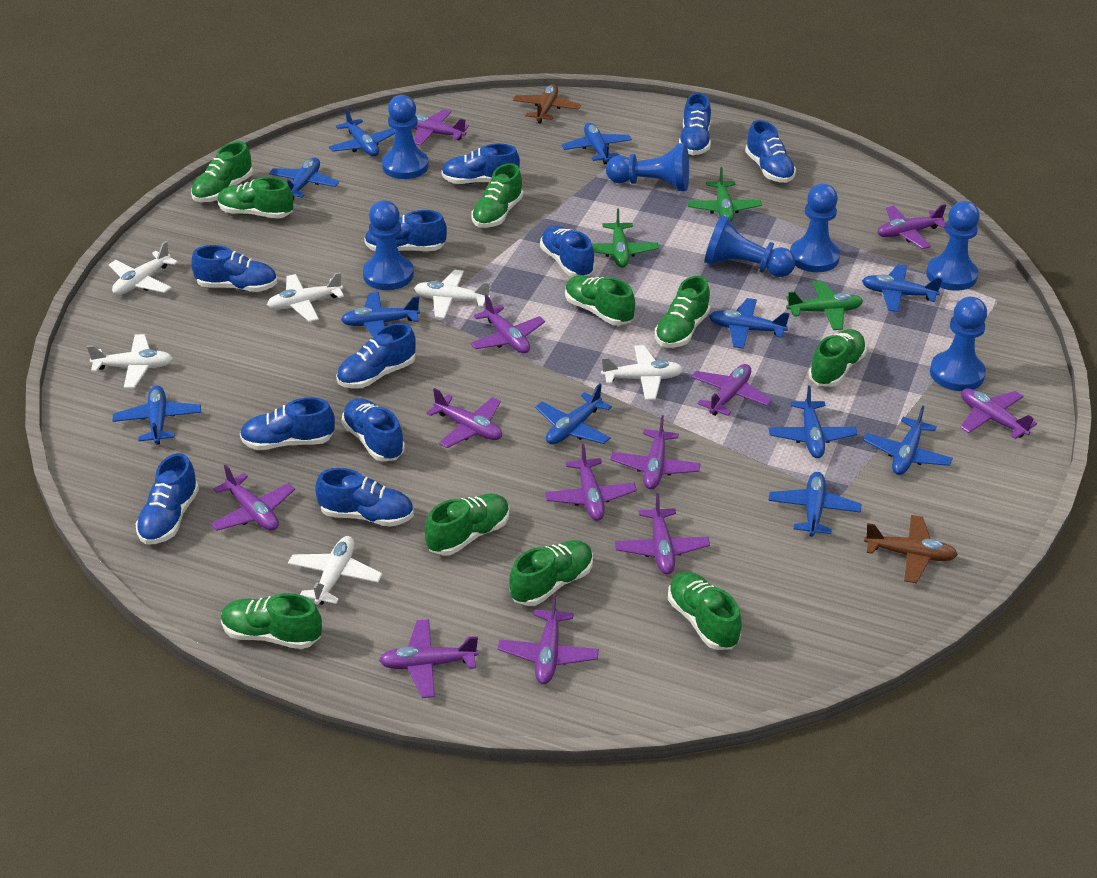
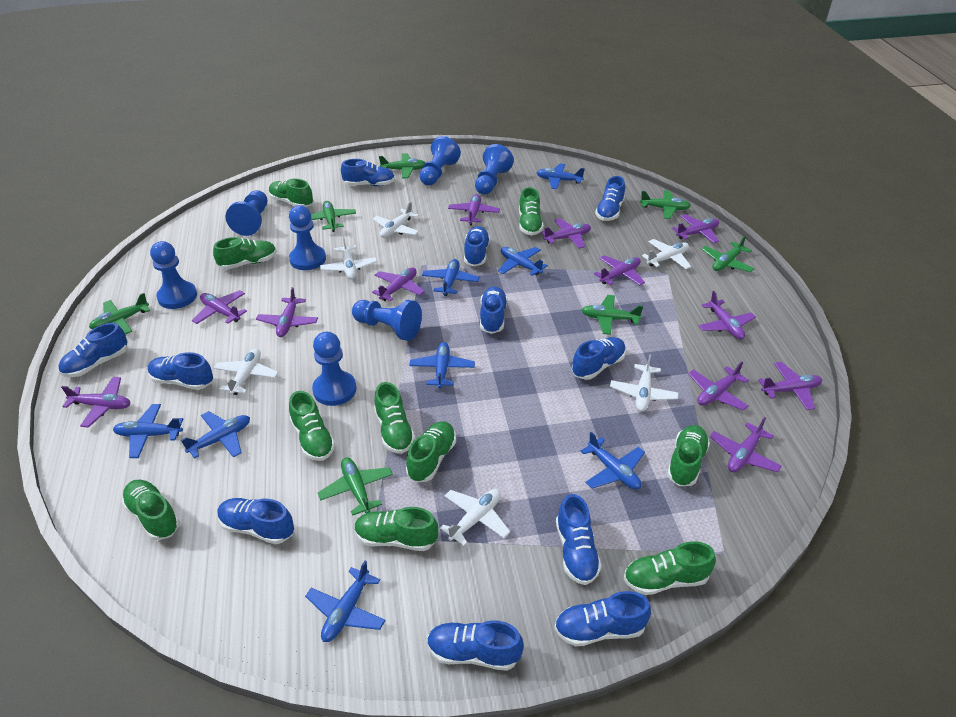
blue plane: [113,385,201,445] [269,158,339,200] [329,108,395,156] [341,292,420,337] [535,383,612,444] [562,123,632,164] [709,298,790,349] [768,472,861,537] [769,386,857,458] [862,264,943,312] [863,405,953,475] = 11 -> [113,404,183,458] [181,411,250,459] [305,561,386,642] [409,342,475,388] [422,259,480,296] [498,247,548,276] [537,163,585,189] [580,432,645,489] = 8
brown plane: [513,84,581,124] [864,515,958,583] = 2 -> none = 0
green plane: [592,208,659,268] [687,167,762,222] [786,280,863,330] = 3 -> [89,293,150,335] [311,201,356,232] [318,457,393,516] [379,153,426,178] [582,295,643,335] [640,190,691,219] [702,235,755,272] = 7

